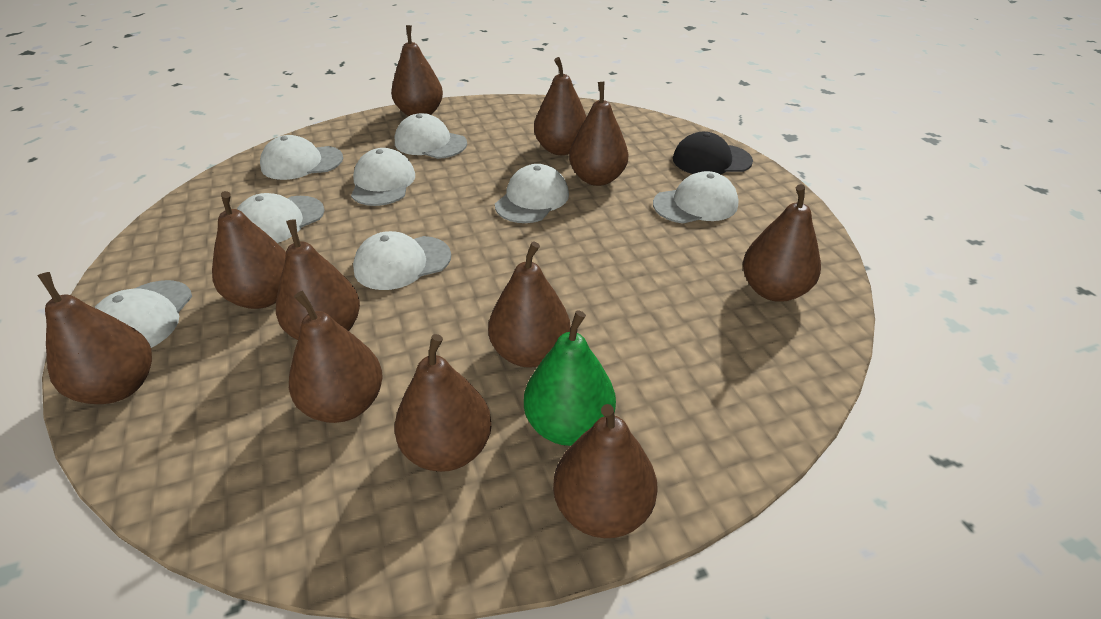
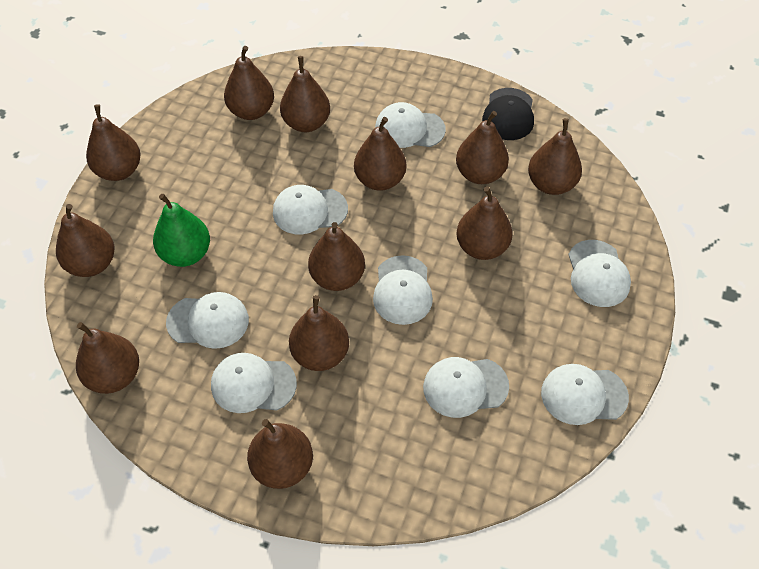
brown pear: [37,272,152,404] [212,191,286,309] [276,219,360,340] [289,291,383,423] [391,25,443,116] [395,334,492,472] [488,241,571,368] [534,57,587,155] [553,404,658,538] [569,81,628,186] [743,184,821,302] = 11 -> [56,204,115,277] [76,322,139,394] [86,104,140,181] [224,46,274,120] [247,419,313,489] [280,56,330,132] [289,295,349,371] [308,222,365,291] [354,117,406,191] [456,111,509,184] [457,186,513,260] [528,118,582,195] = 12

